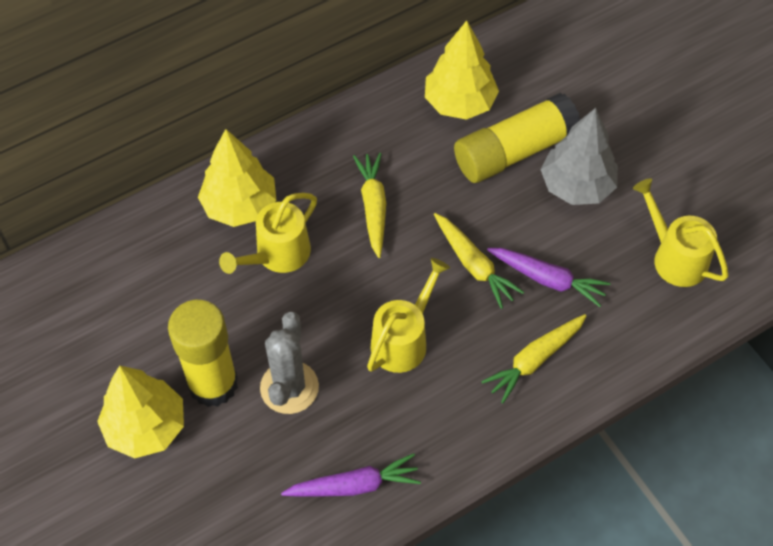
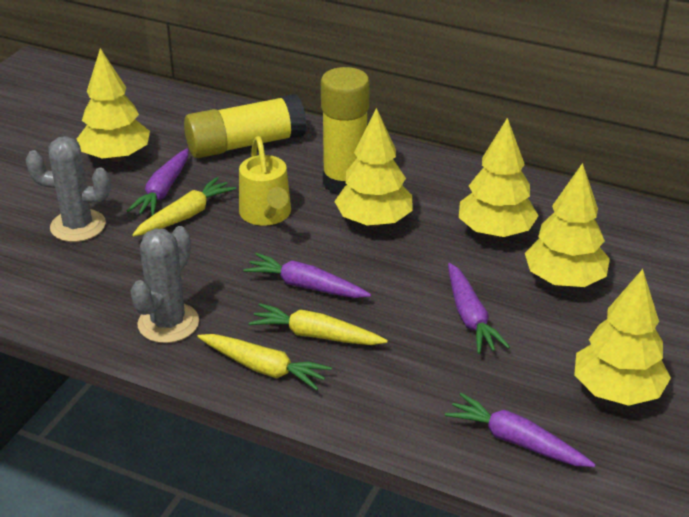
grey cactus: [260,312,319,414] = 1 -> [26,136,111,242] [130,226,199,343] = 2
grey tree: [540,108,618,205] = 1 -> none = 0
purple carrot: [281,453,421,497] [487,248,610,307] = 2 -> [127,148,188,216] [243,253,371,298] [445,393,595,467] [448,263,510,354] = 4
yellow tree: [97,366,184,458] [198,129,276,227] [425,20,499,120] = 3 -> [77,48,150,162] [334,108,413,227] [459,118,539,238] [525,163,610,287] [574,269,671,406] = 5
yellow watering can: [219,193,317,274] [367,258,450,373] [633,178,729,287] = 3 -> [239,136,291,226] = 1

